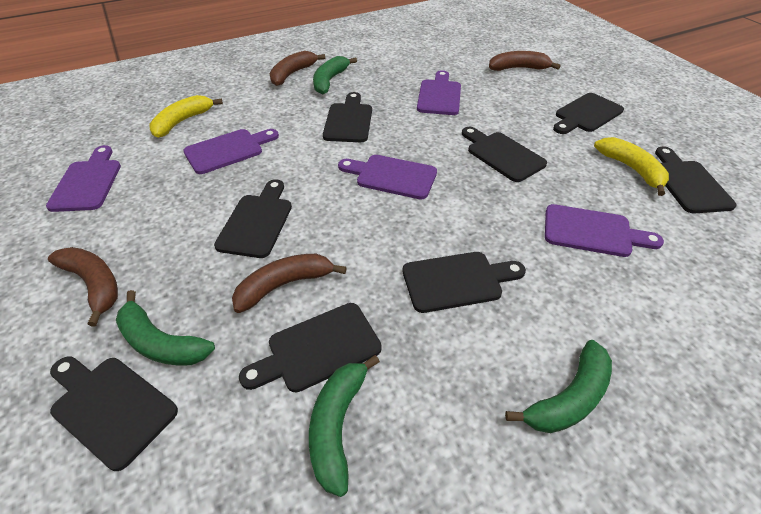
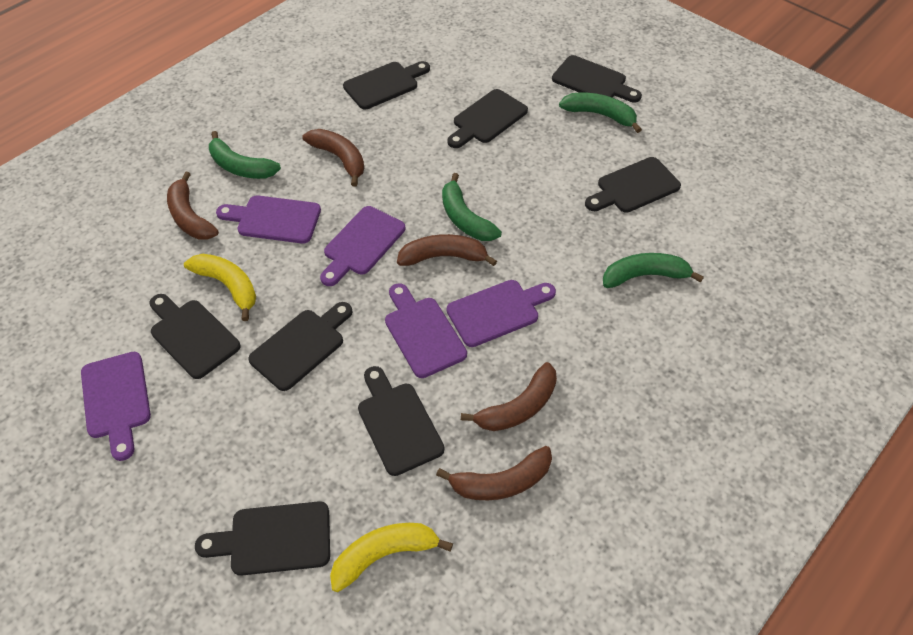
brown banana: [48,247,118,327] [232,254,347,313] [269,51,325,86] [489,51,560,71] = 4 -> [167,171,219,240] [302,129,364,187] [397,234,497,266] [436,446,552,500] [461,362,557,431] = 5

